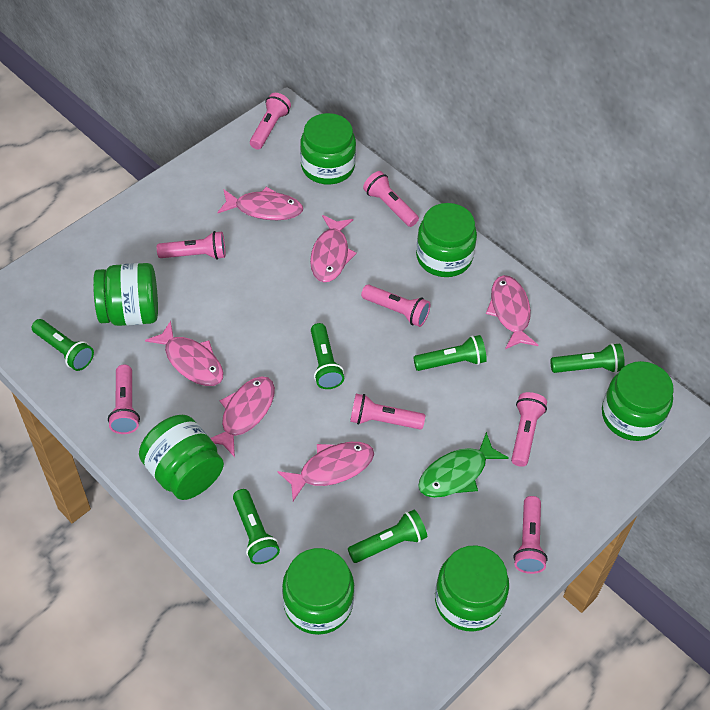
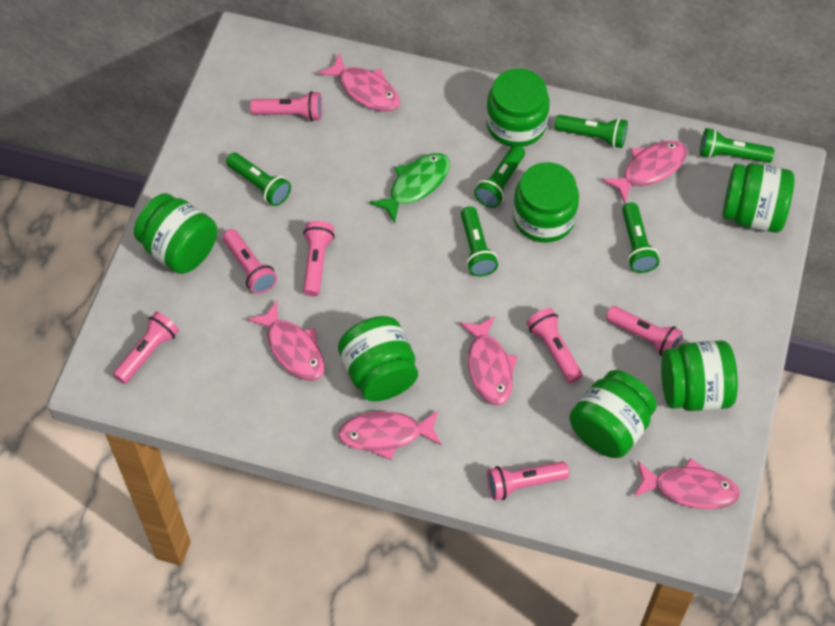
pink flashlight: [108,365,140,434] [157,231,225,260] [250,93,291,149] [350,394,425,429] [361,285,430,327] [363,171,419,227] [511,392,547,467] [513,496,548,574] = 8 -> [113,312,179,384] [223,229,277,294] [250,91,322,121] [303,221,335,296] [487,461,569,500] [526,308,583,383] [606,306,683,356] = 7

